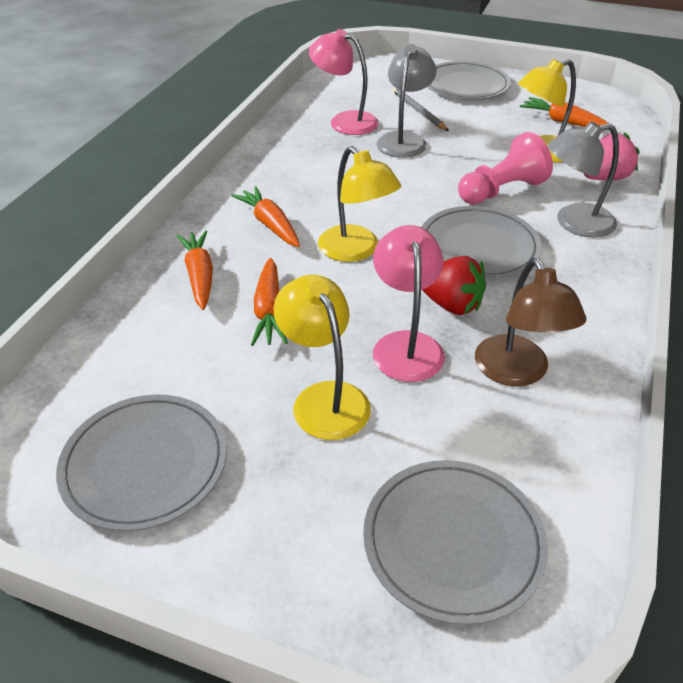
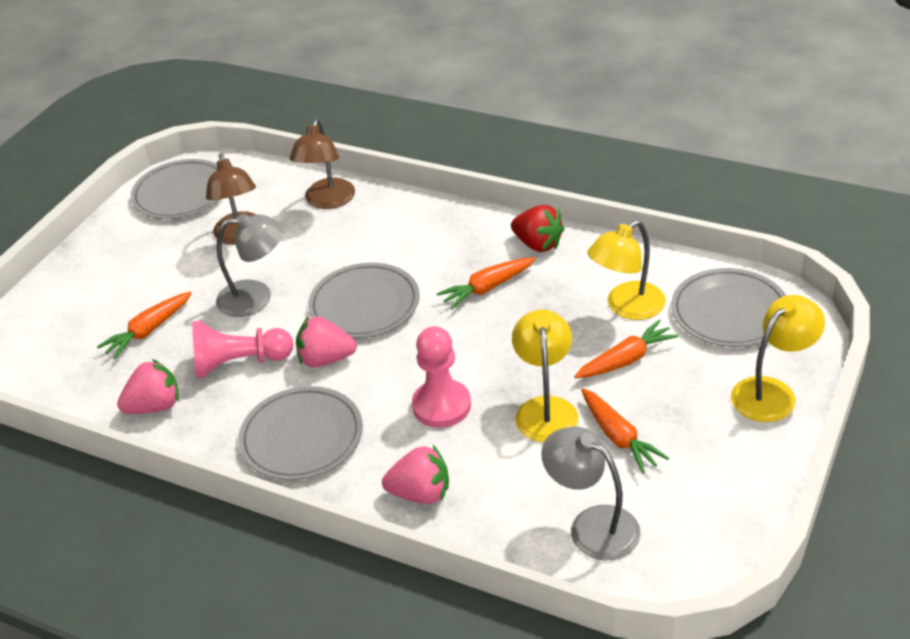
brown lamp: [475,258,586,387] = 1 -> [206,153,257,245] [289,119,355,209] = 2
grey pencil: [393,88,449,131] = 1 -> none = 0
pink lamp: [309,29,379,135] [373,225,445,382] = 2 -> none = 0
pink pawn: [458,132,553,205] = 1 -> [192,321,293,378] [412,326,471,428] = 2
pink strawberry: [584,132,640,180] = 1 -> [117,359,179,414] [296,316,357,367] [382,445,449,504] = 3

